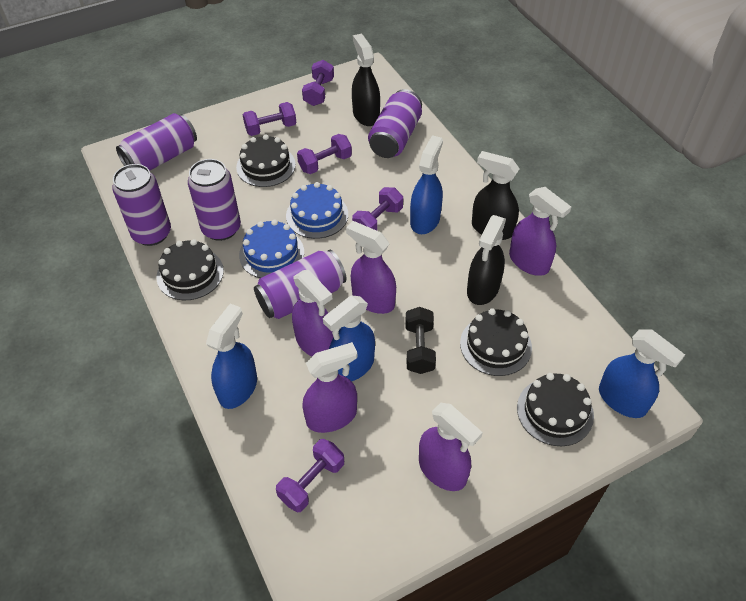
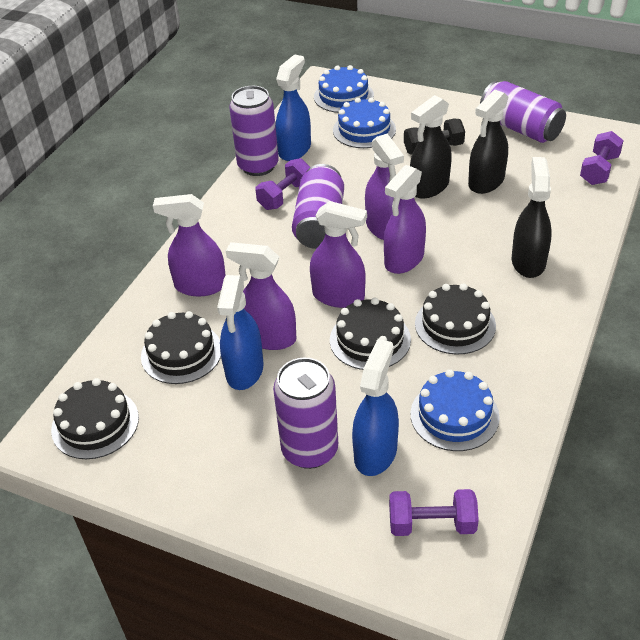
blue cake: [239,220,304,278] [286,182,348,239] = 2 -> [314,65,374,113] [333,97,396,148] [410,369,500,451] = 3
blue spray bottle: [206,304,257,409] [323,295,375,381] [410,135,443,234] [599,329,685,418] = 4 -> [217,275,264,390] [275,54,311,161] [352,339,399,476] = 3
purple can: [112,164,171,246] [116,113,197,171] [188,159,241,241] [254,250,346,319] [368,89,422,158] = 5 -> [229,86,279,176] [273,358,338,469] [292,164,344,249] [480,81,566,143] = 4
purple dumbbell: [243,102,296,136] [276,439,344,512] [297,134,352,174] [302,60,334,106] [352,187,403,231] = 5 -> [255,158,310,210] [389,489,479,536] [580,131,624,185] = 3

